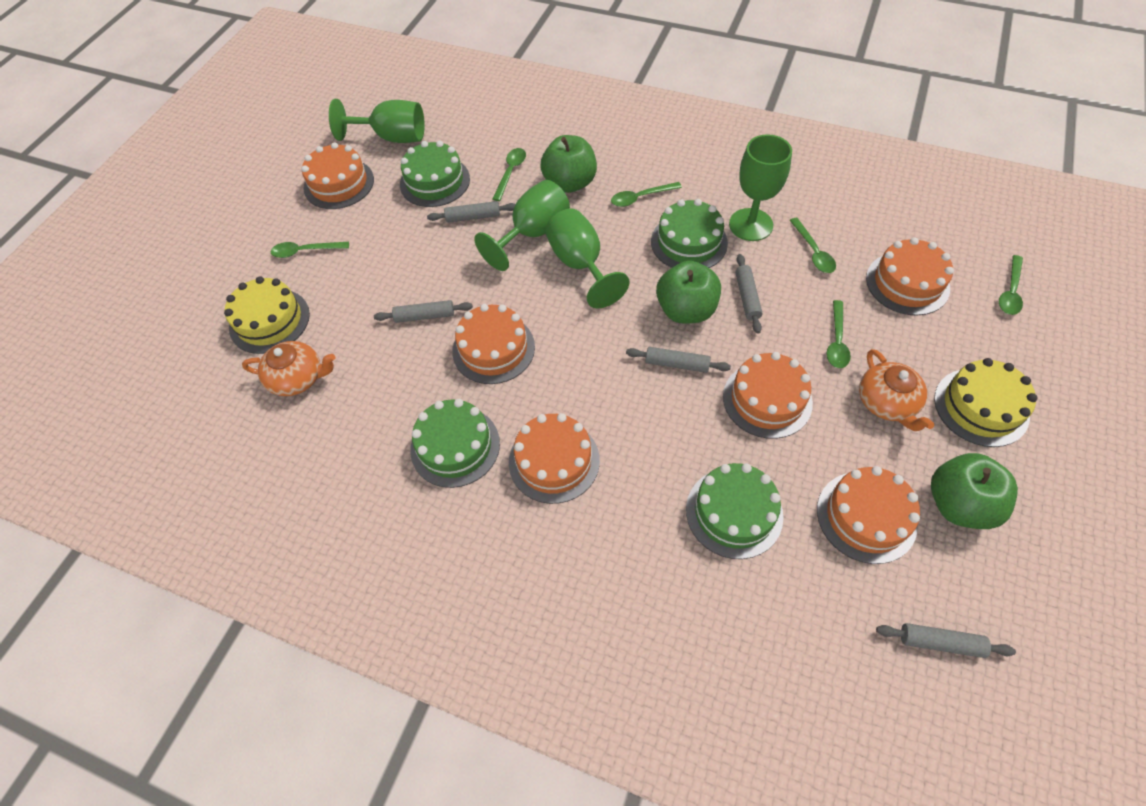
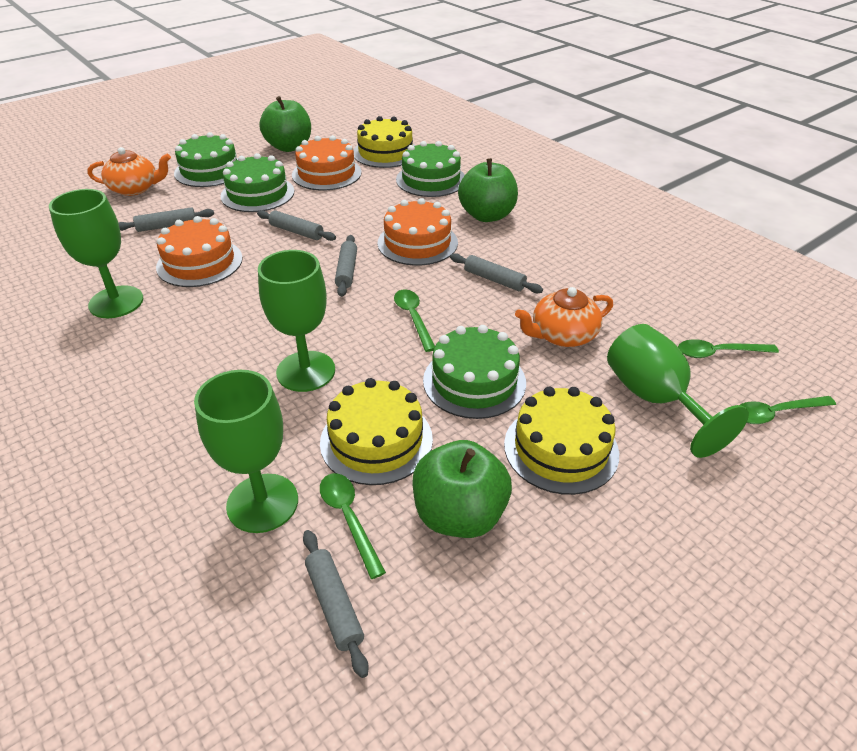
green spoon: [270,242,349,258] [493,148,526,201] [611,182,682,207] [789,218,836,273] [827,300,851,368] [999,255,1023,315] = 6 -> [320,473,386,579] [394,289,435,352] [678,339,779,358] [740,396,836,424] = 4
orange cake: [301,142,374,209] [452,304,535,384] [509,413,600,504] [723,352,813,439] [817,466,920,564] [866,237,954,316] = 6 -> [156,216,243,287] [292,135,362,190] [377,198,458,266] = 3
yellow cake: [224,276,310,354] [934,358,1038,447] = 2 -> [320,378,433,485] [354,116,415,168] [504,387,619,495] = 3

